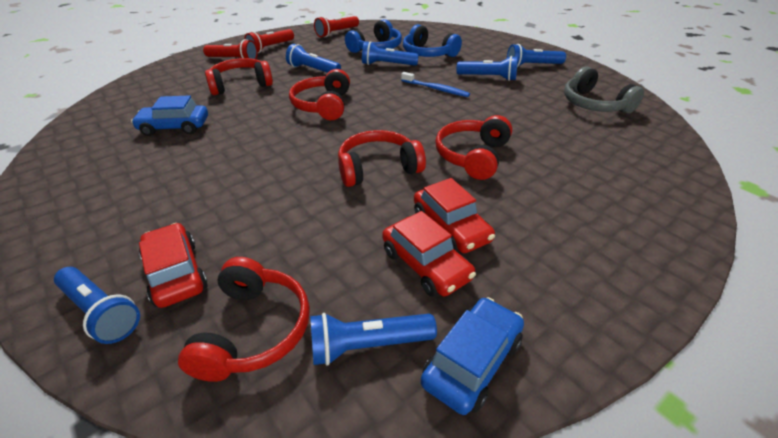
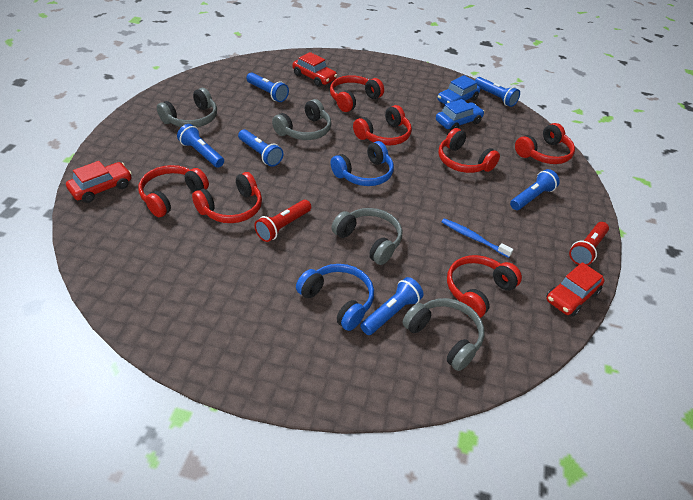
grey headphones: [564,66,644,114] = 1 -> [157,88,217,127] [272,99,331,140] [331,208,402,265] [402,298,484,371] = 4
red flashlight: [203,39,258,59] [244,29,294,53] [314,16,359,37] = 3 -> [254,200,311,242] [569,222,609,265] = 2
red headphones: [178,257,310,382] [205,58,273,95] [289,69,350,120] [338,130,426,187] [435,115,512,180] = 5 -> [139,165,209,217] [192,172,262,223] [330,75,384,112] [353,105,412,146] [438,128,500,173] [447,255,522,318] [515,123,575,164] = 7

